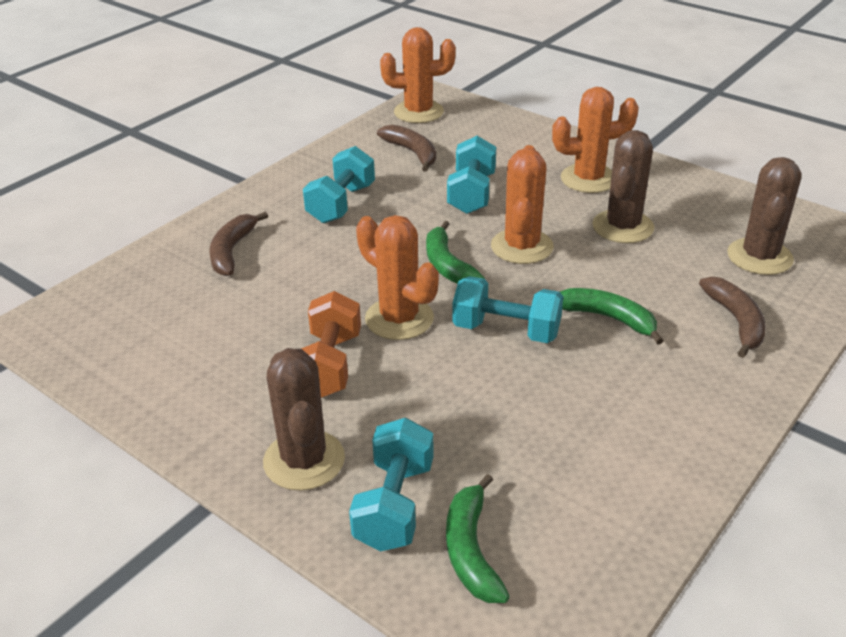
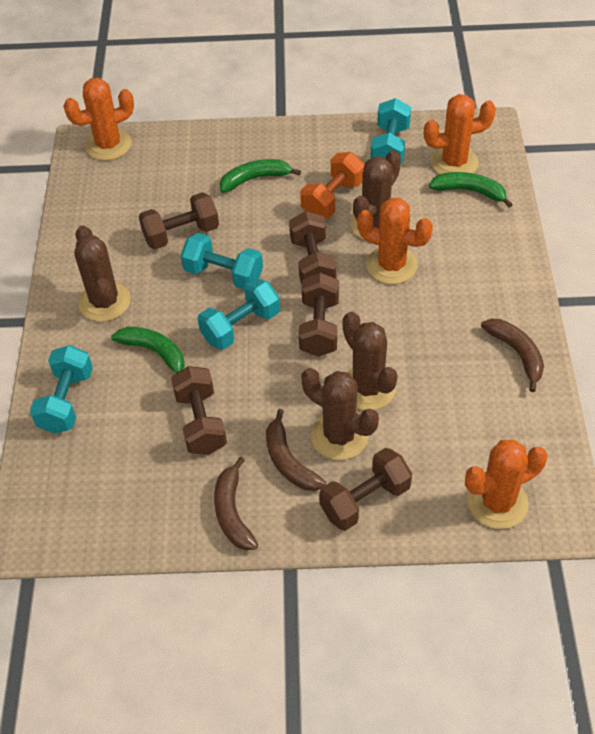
brown cactus: [263,348,345,491] [592,130,654,243] [727,157,801,275] = 3 -> [75,225,131,322] [301,368,379,460] [342,312,398,410] [350,150,401,241] = 4
brown dumbbell: none = 0 -> [139,192,219,249] [171,366,227,455] [289,211,336,285] [299,272,339,357] [319,448,412,531] = 5

